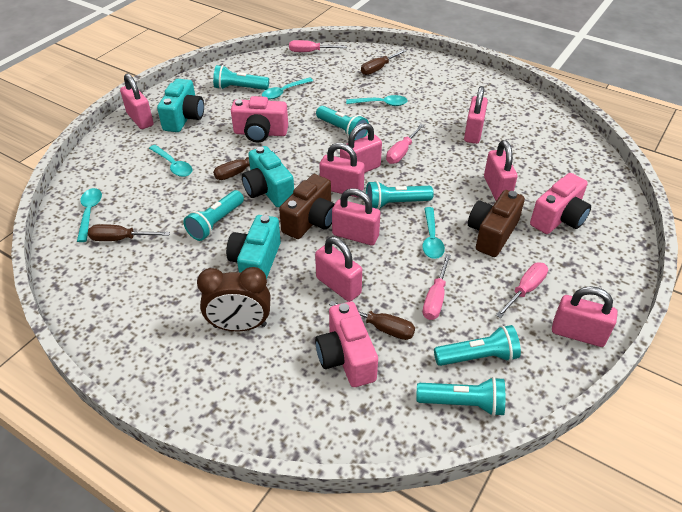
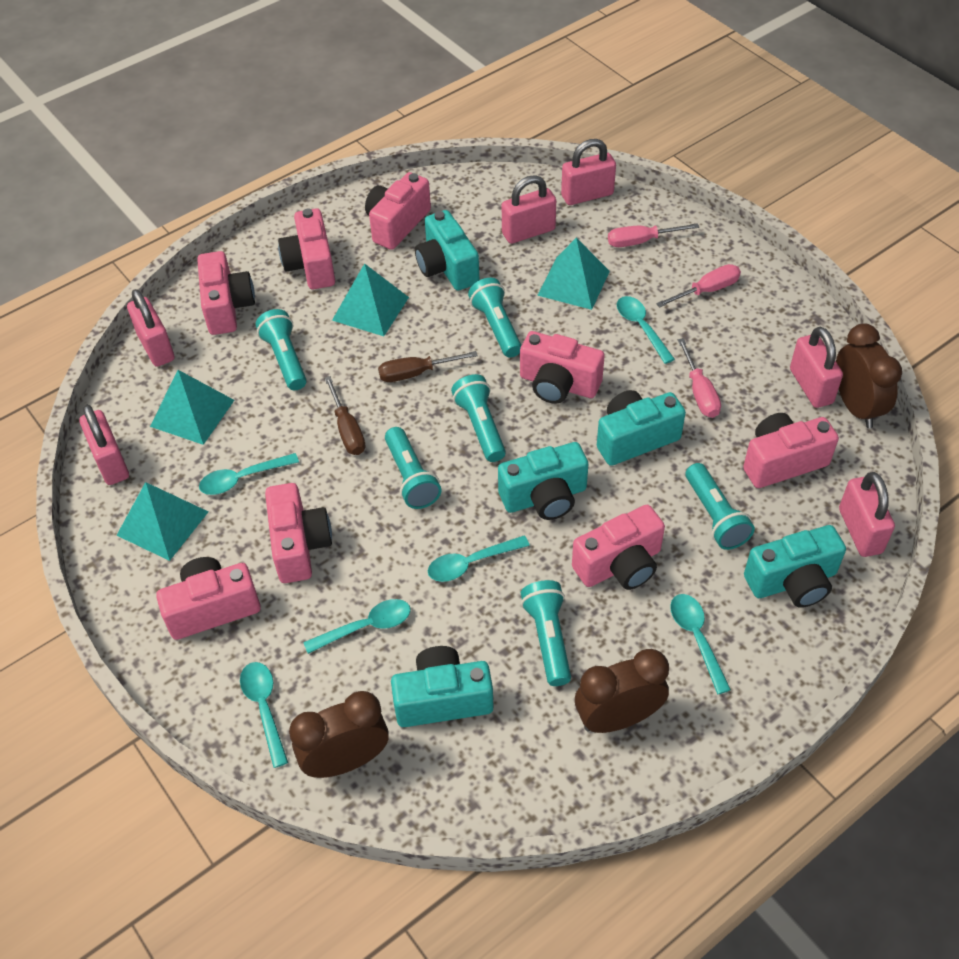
brown camera: [279,174,335,239] [468,190,525,257] = 2 -> none = 0
brown clock: [197,267,271,331] = 1 -> [289,691,389,778] [575,649,669,733] [836,323,902,428] = 3
brown screwdriver: [88,224,170,241] [213,149,280,180] [329,301,415,340] [361,49,407,75] = 4 -> [324,376,365,455] [378,351,478,382] = 2
pink camera: [231,96,288,143] [315,302,378,387] [530,173,591,234] = 3 -> [156,557,261,640] [197,251,255,335] [265,483,332,583] [278,208,335,289] [365,172,431,250] [520,331,605,404] [572,505,665,590] [743,413,839,488] = 8
pink padlock: [120,73,154,129] [315,237,362,302] [319,143,365,197] [332,188,381,245] [340,123,382,173] [464,86,488,144] [484,140,518,201] [552,286,618,347] = 8 -> [79,405,129,485] [127,289,174,367] [502,175,556,244] [561,139,616,205] [790,327,843,408] [839,472,895,557] = 6
pink screwdriver: [289,40,347,52] [386,124,424,164] [423,254,451,320] [496,263,548,318] = 4 -> [608,223,699,247] [656,264,741,308] [678,338,721,418] = 3
turquoise camera: [157,79,204,132] [226,215,281,279] [242,146,294,207] = 3 -> [391,646,494,727] [415,210,479,291] [498,442,589,520] [597,390,686,466] [744,525,846,608] = 5
turquoise pyramid: none = 0 -> [116,482,208,561] [150,370,234,445] [332,263,409,336] [537,238,610,310] = 4
turquoise spoon: [77,188,102,242] [149,145,192,177] [262,77,313,99] [346,95,408,106] [422,207,445,259] = 5 -> [199,453,299,495] [240,662,288,768] [303,599,411,654] [428,536,530,582] [617,296,675,364] [670,594,731,694] = 6

